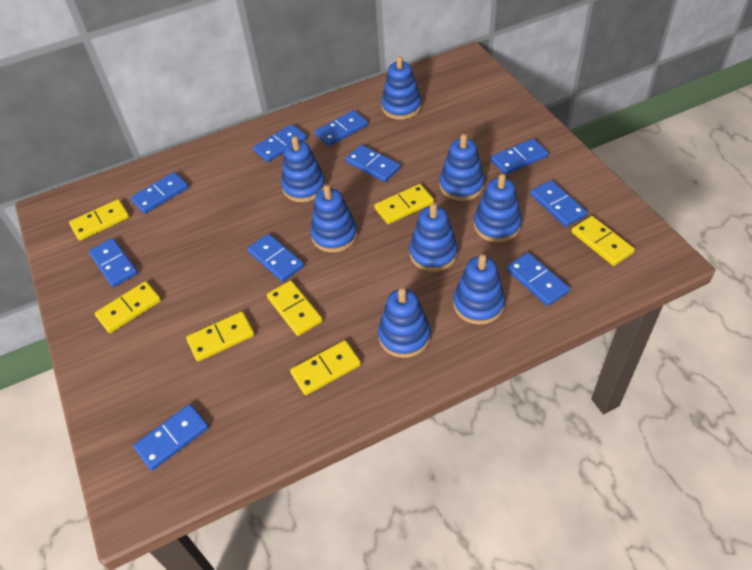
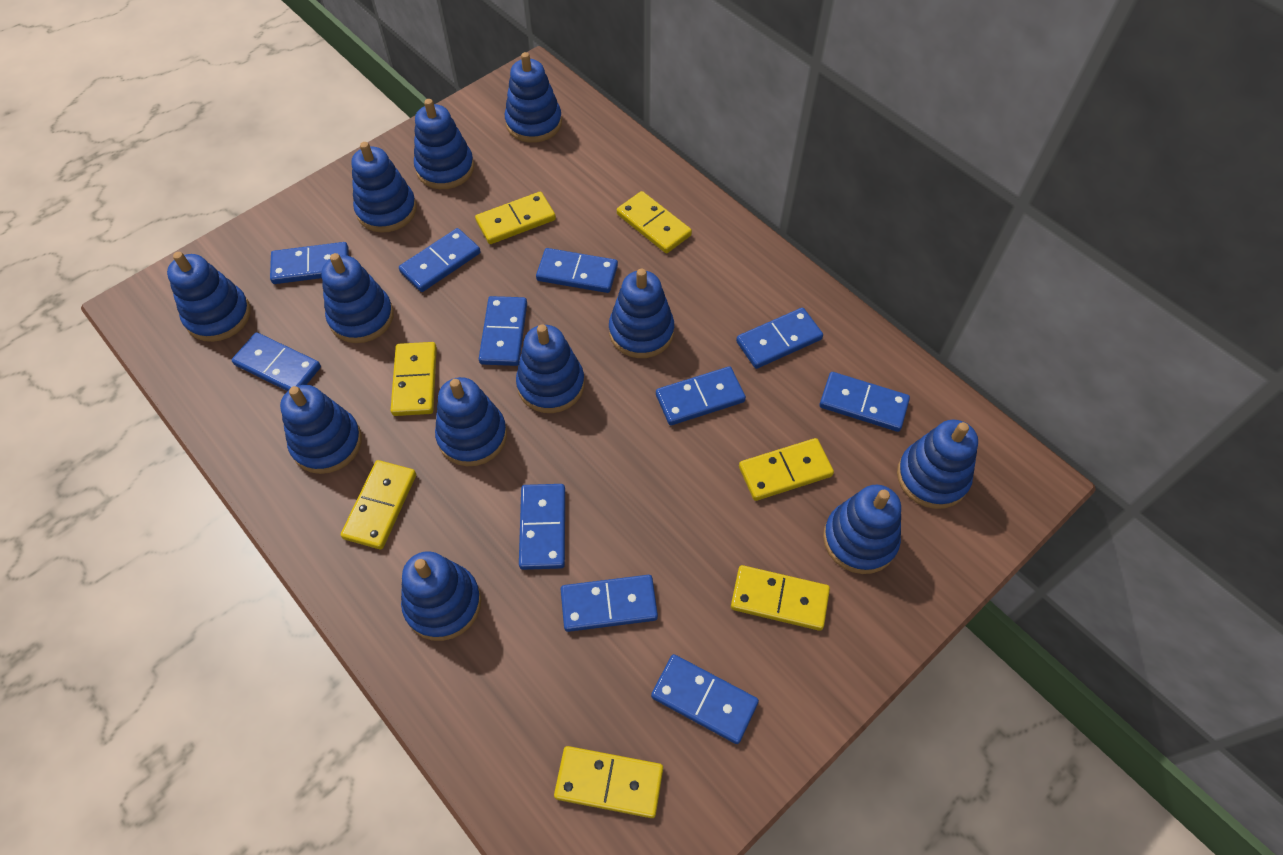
blue domino: [89,238,138,287] [131,172,189,214] [133,404,209,471] [247,234,304,282] [253,124,307,162] [315,110,368,146] [346,145,401,182] [491,138,548,175] [507,252,570,306] [530,180,587,227] = 10 -> [232,332,321,391] [270,242,349,284] [399,228,481,292] [479,296,527,366] [519,484,565,570] [536,248,618,293] [561,575,658,632] [651,654,759,744] [656,366,746,425] [736,308,823,369] [819,372,910,432] = 11
blue stacking toy: [281,136,326,202] [310,185,358,252] [378,288,431,358] [381,56,421,120] [409,203,458,272] [439,134,484,201] [453,254,505,325] [474,174,522,243] = 8 -> [167,252,251,342] [280,385,362,474] [321,253,394,343] [351,142,417,233] [401,551,481,641] [414,99,474,189] [435,377,507,466] [505,52,562,143] [516,324,585,413] [609,269,674,358] [823,485,901,574] [897,420,978,509] = 12

